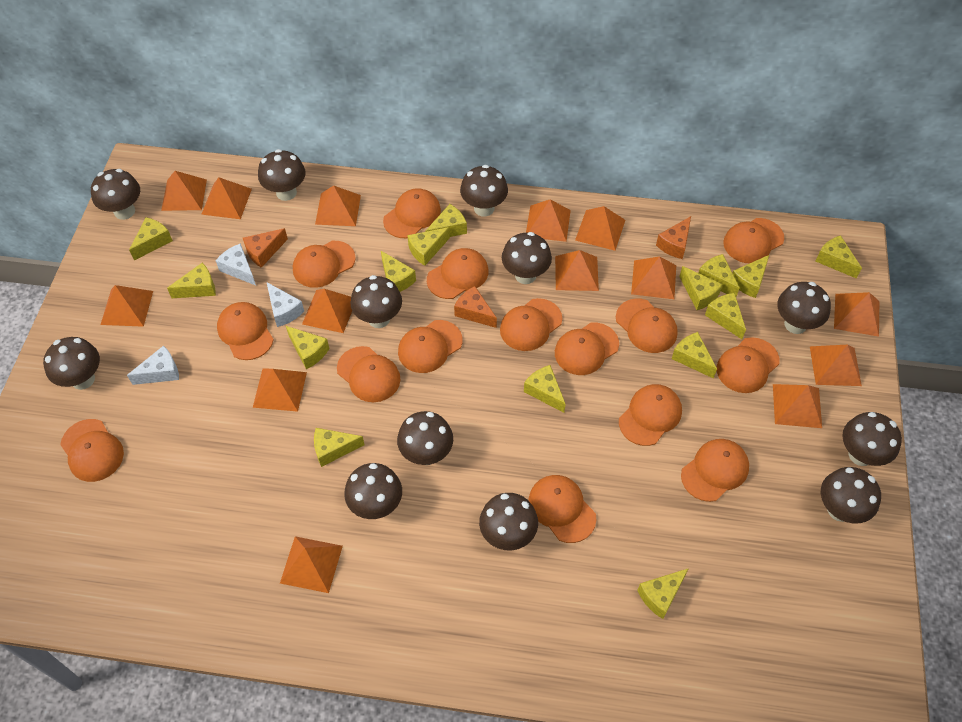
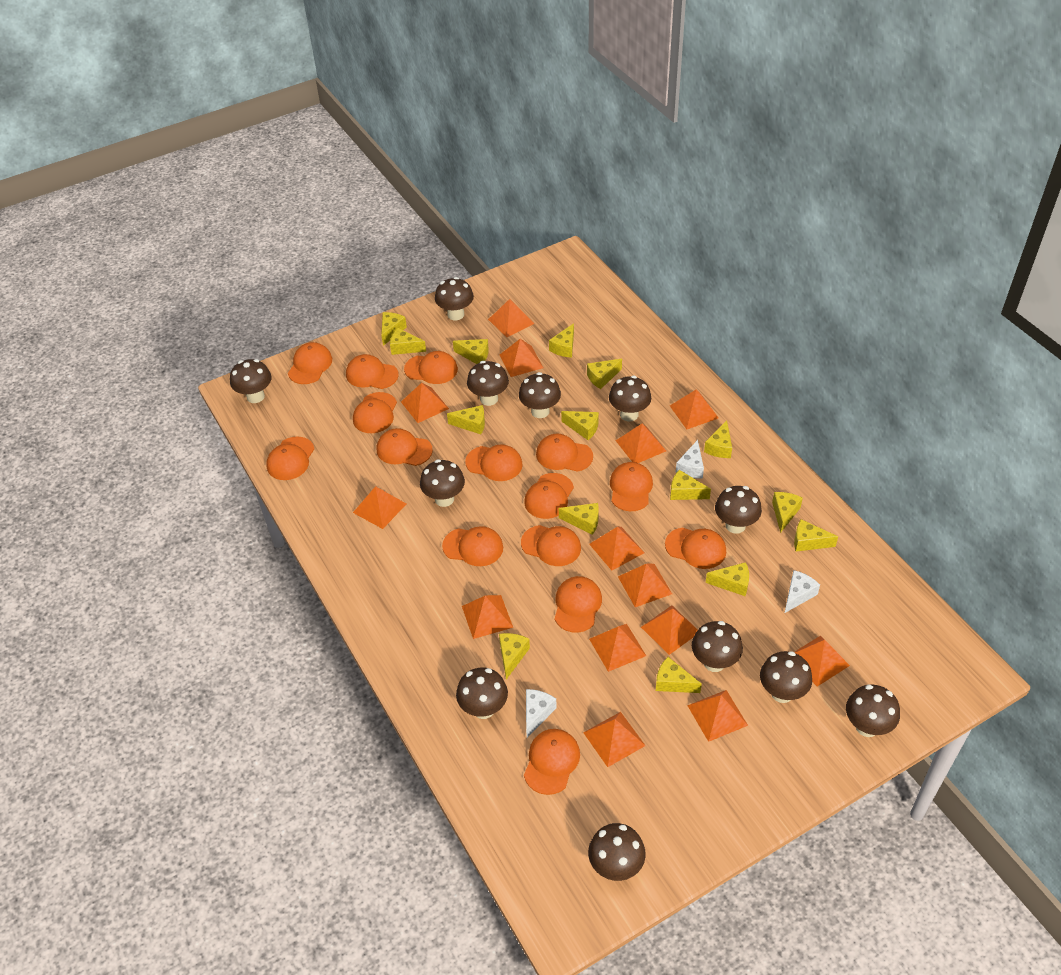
orange cheese: [243,228,288,268] [454,286,497,328] [656,216,691,259] = 3 -> none = 0

